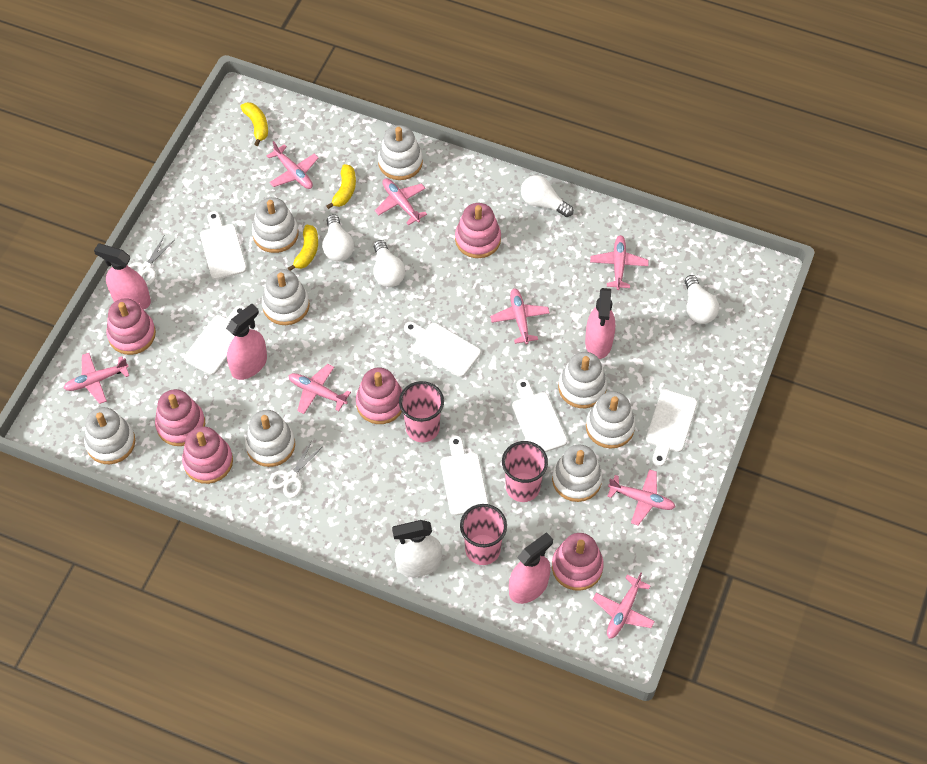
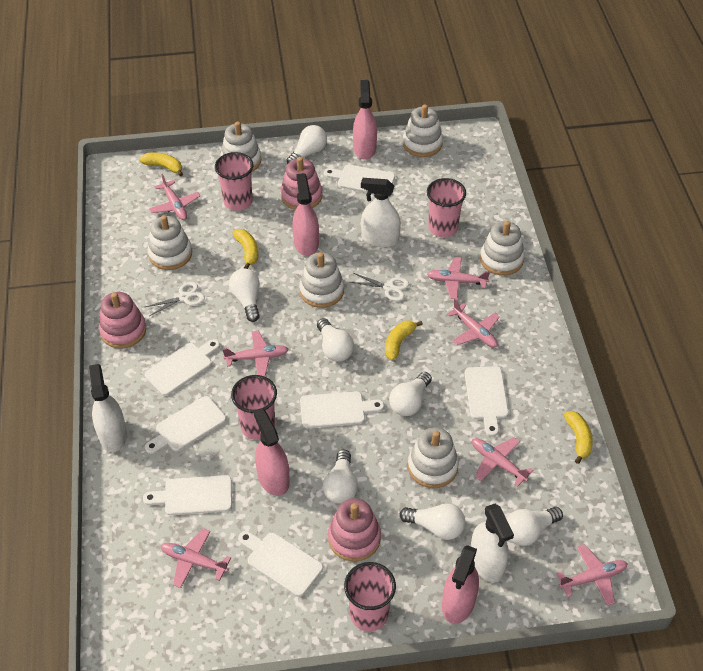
pink cup: [399,381,444,442] [460,504,507,565] [502,441,548,502] = 3 -> [215,152,253,211] [231,375,277,440] [344,562,396,632] [427,178,466,238] = 4
pink plane: [63,353,129,404] [267,141,318,189] [288,364,351,414] [375,178,427,225] [490,288,550,345] [590,235,649,290] [593,572,655,639] [607,469,675,525] = 8 -> [149,174,200,220] [161,528,231,588] [222,331,289,376] [427,257,490,299] [447,299,500,348] [472,437,533,487] [556,544,628,606] = 7
pink stacking toy: [106,298,156,355] [155,389,205,446] [182,427,233,484] [356,368,403,424] [455,203,501,258] [552,533,604,591] = 6 -> [99,292,146,349] [281,157,322,210] [328,498,381,561] = 3
white cutting board: [184,305,245,375] [200,211,247,280] [404,322,481,377] [440,436,489,515] [512,379,568,452] [646,390,697,466] = 6 -> [143,475,232,515] [145,339,220,396] [145,396,226,454] [238,531,323,597] [300,391,384,428] [324,164,395,194] [464,366,509,437] = 7
white light bulb: [322,214,354,262] [374,240,405,287] [521,175,574,217] [684,275,719,324] = 4 -> [229,268,260,322] [287,125,327,164] [317,318,354,362] [323,450,358,504] [389,372,432,416] [400,503,465,540] [507,507,563,546] = 7
white spray bottle: [392,520,442,577] = 1 -> [89,364,127,452] [361,178,401,247] [471,504,514,582] = 3
white stacking toy: [84,407,135,464] [245,410,295,467] [252,197,299,253] [262,269,310,325] [378,125,423,180] [552,445,603,502] [558,352,607,408] [586,391,636,449] = 8 -> [148,215,192,270] [220,121,262,172] [299,252,344,308] [403,104,443,157] [408,427,459,488] [480,221,525,275] = 6
yellow banana: [240,102,268,146] [288,225,318,271] [327,164,356,209] = 3 -> [140,152,183,176] [233,229,258,269] [385,320,423,360] [564,411,593,464] = 4

